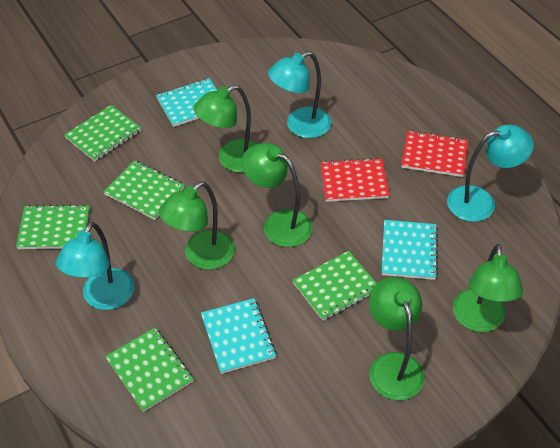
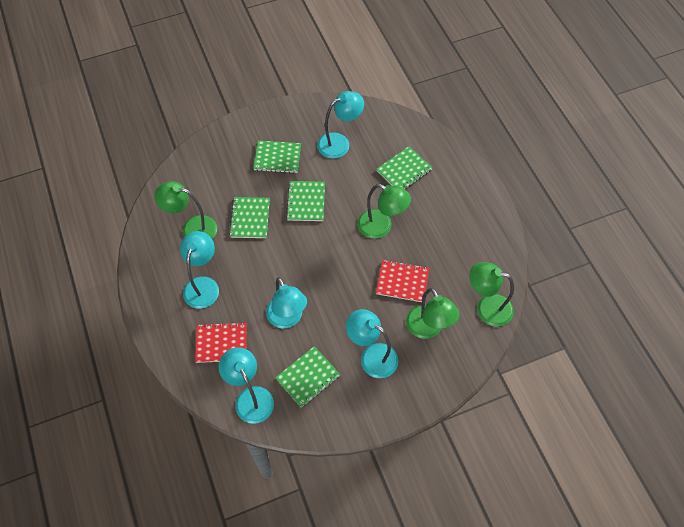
green lamp: [159,181,235,270] [193,85,257,173] [242,143,312,247] [369,277,425,401] [453,244,523,332] = 5 -> [154,181,217,239] [357,184,411,239] [406,288,459,339] [469,262,514,327] = 4
turquoise lamp: [56,222,134,310] [268,51,331,138] [447,124,534,222] = 3 -> [180,231,219,309] [219,347,274,424] [266,277,307,329] [317,91,364,159] [346,309,398,378] = 5
turquoise notebook: [156,78,218,127] [201,298,276,374] [382,220,438,280] = 3 -> none = 0

